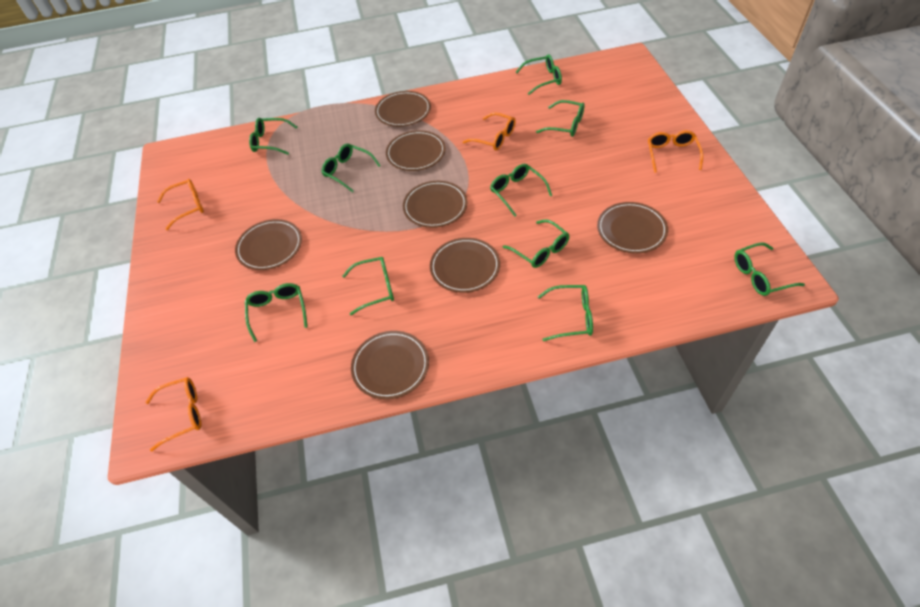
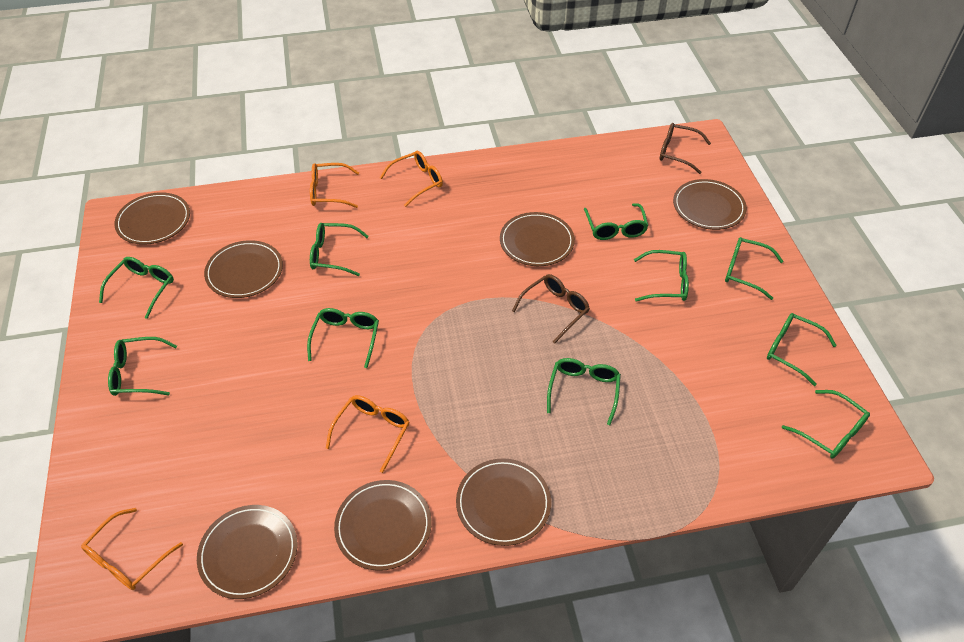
brown glasses: none = 0 -> [512,274,590,344] [659,123,711,174] = 2

